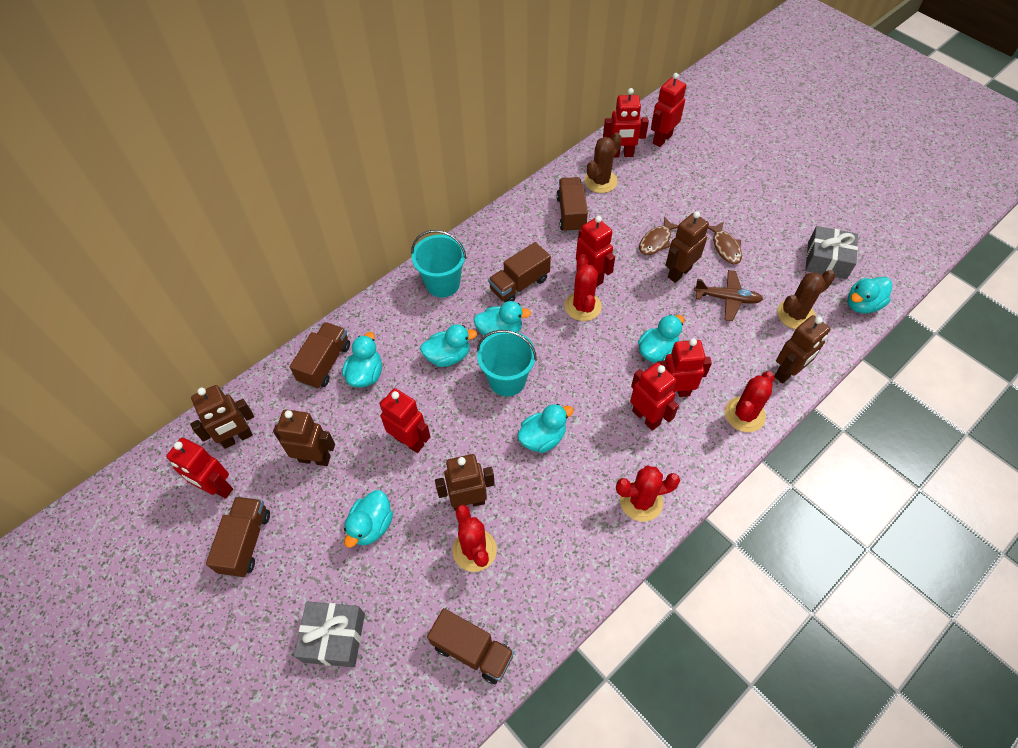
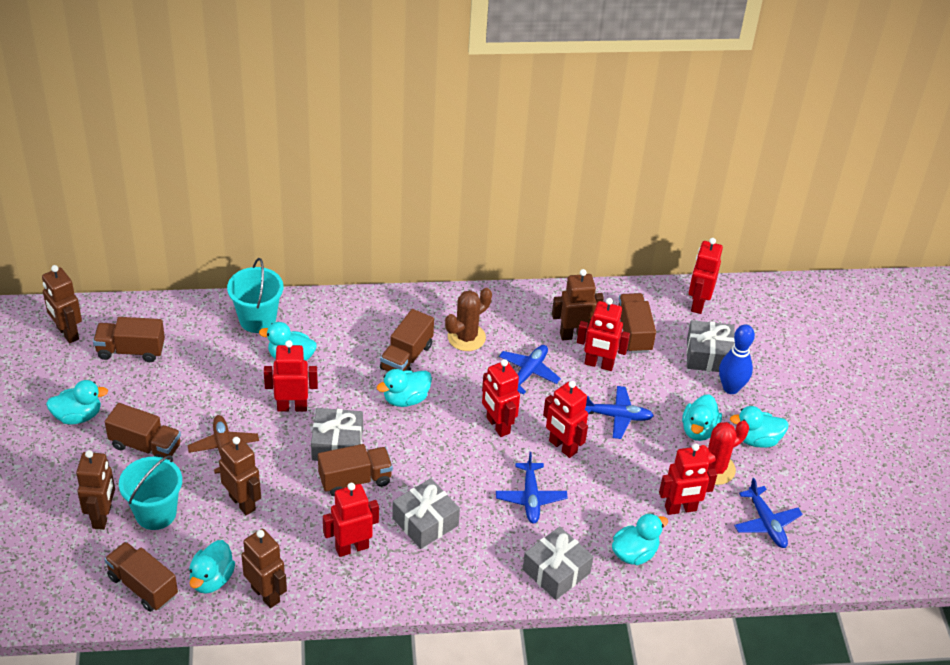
blue bowling pin: none = 0 -> [719,324,755,394] = 1
blue plane: none = 0 -> [496,452,568,524] [499,345,561,395] [585,386,654,439] [734,478,802,548] = 4
brown cactus: [585,132,622,193] [777,270,835,329] = 2 -> [445,288,492,351] = 1
brown fish: [639,216,678,255] [708,221,742,264] = 2 -> none = 0
brown truck: [206,497,270,577] [290,322,350,389] [427,608,514,684] [488,242,551,302] [556,177,588,233] = 5 -> [93,317,165,362] [105,403,181,460] [105,542,178,612] [318,444,393,496] [380,309,434,371] [618,293,656,353] = 6
grey gift: [294,601,365,667] [805,226,858,279] = 2 -> [311,408,363,461] [392,478,460,549] [523,526,594,600] [686,320,735,372] = 4
red cactus: [452,505,497,572] [565,254,602,321] [616,466,680,522] [725,372,775,432] = 4 -> [701,421,749,485] = 1

